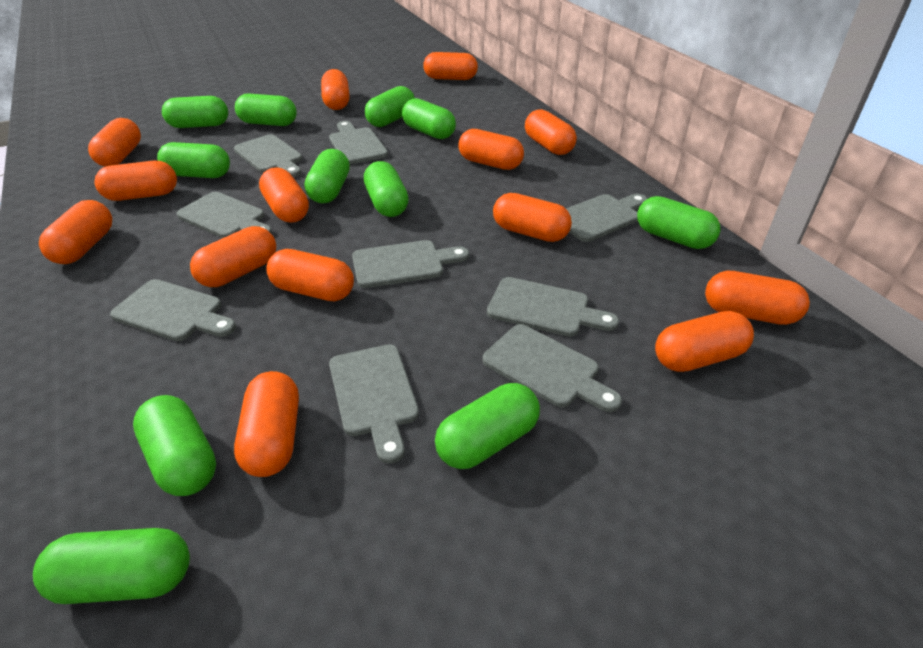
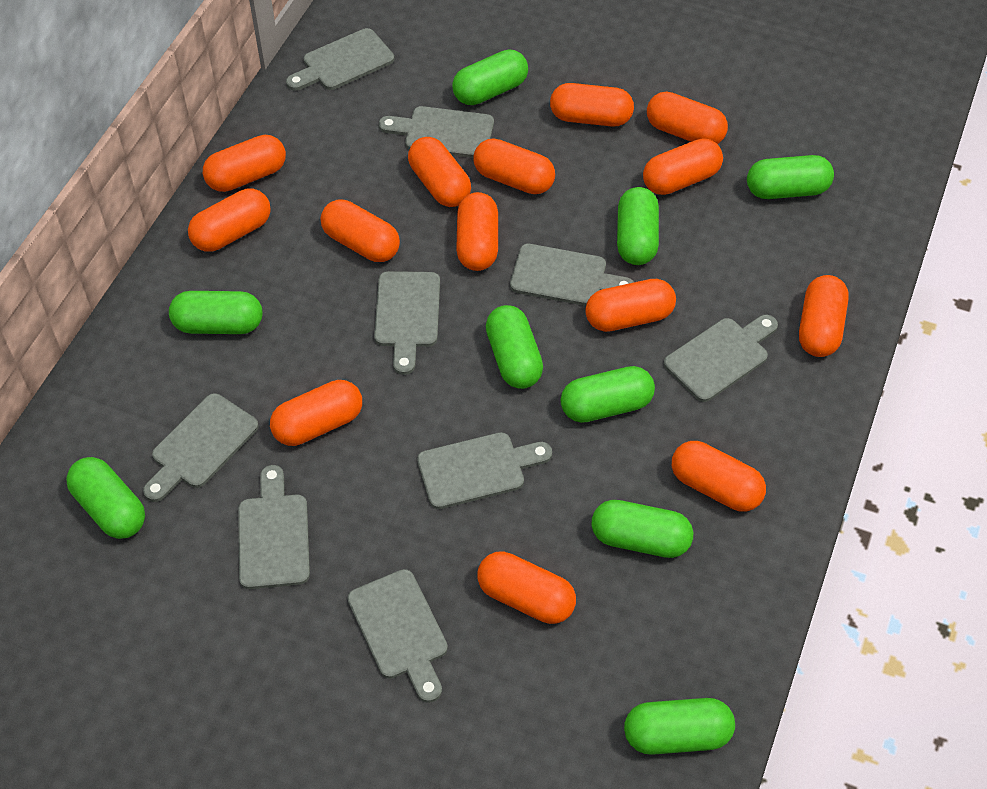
green capsule: [33,528,190,604] [133,395,216,496] [157,142,230,178] [162,96,228,128] [235,93,297,126] [305,149,350,203] [364,161,409,217] [365,86,415,127] [402,98,456,139] [435,383,540,469] [637,196,720,249] = 11 -> [66,457,145,539] [169,291,262,334] [452,49,528,105] [486,305,543,389] [561,366,655,423] [591,500,693,558] [617,187,659,265] [624,698,735,755] [747,155,834,199] = 9

